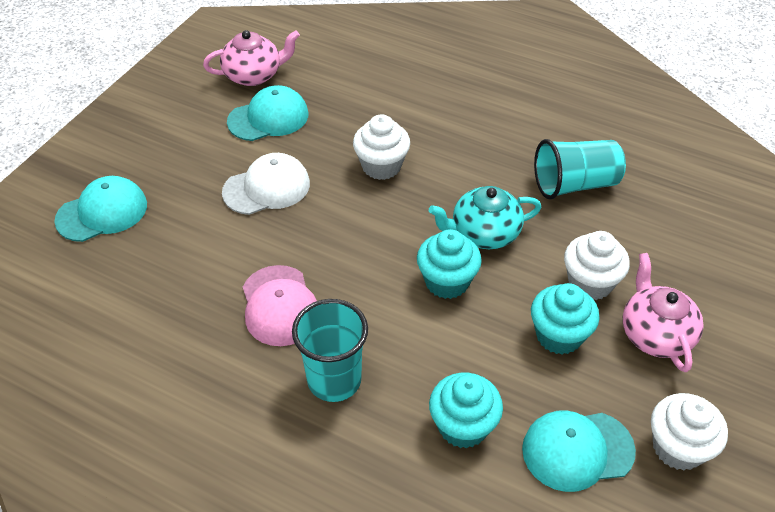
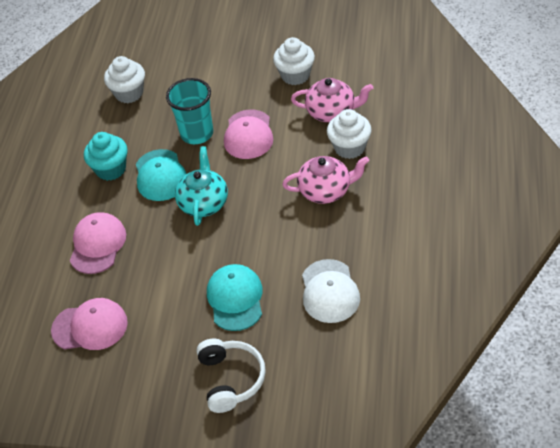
pink cap: [243,265,317,346] = 1 -> [51,298,128,350] [70,212,126,274] [224,109,273,159] = 3
turquoise cap: [54,176,147,242] [227,85,308,141] [522,410,636,492] = 3 -> [136,149,187,201] [207,264,263,331] = 2
turquoise cup: [292,299,368,402] [534,139,626,200] = 2 -> [166,78,213,144] = 1
turquoise cupcake: [417,229,482,299] [429,373,503,449] [531,283,600,355] = 3 -> [84,132,128,181] = 1
white headphones: none = 0 -> [197,339,266,413] = 1

